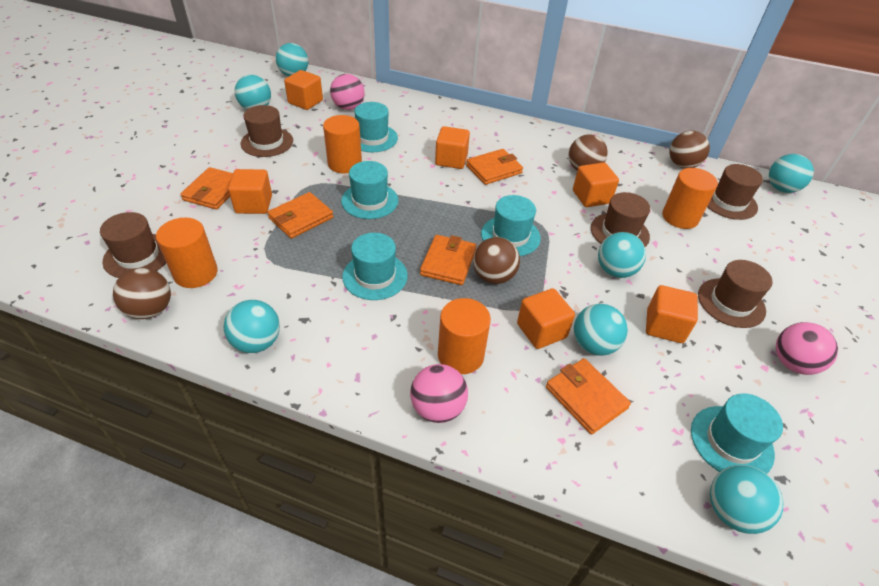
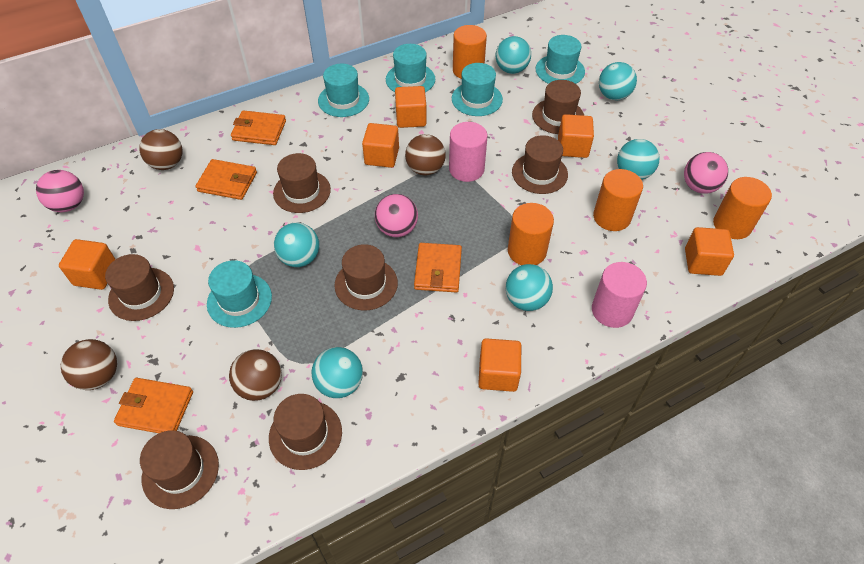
brown hat: [100,212,166,278] [241,105,293,157] [591,192,650,247] [698,260,773,328] [707,164,763,220] = 5 -> [105,254,174,321] [140,430,219,509] [269,394,342,470] [273,153,331,213] [334,244,398,310] [512,135,568,194] [532,80,584,134] = 7
orange wallet: [180,167,233,210] [267,192,333,238] [420,235,476,285] [466,149,523,185] [546,358,631,435] = 5 -> [114,378,193,433] [195,159,257,200] [231,110,286,145] [414,243,462,293] = 4
pink cylinder: none = 0 -> [449,122,487,182] [592,262,647,328] = 2
turquoise ball: [224,300,280,353] [235,75,271,110] [276,43,309,77] [574,304,628,356] [598,232,646,278] [710,465,783,534] [769,154,814,193] = 7 -> [274,222,319,267] [311,347,363,398] [496,36,531,74] [506,264,553,311] [599,62,637,100] [617,139,659,180] = 6

